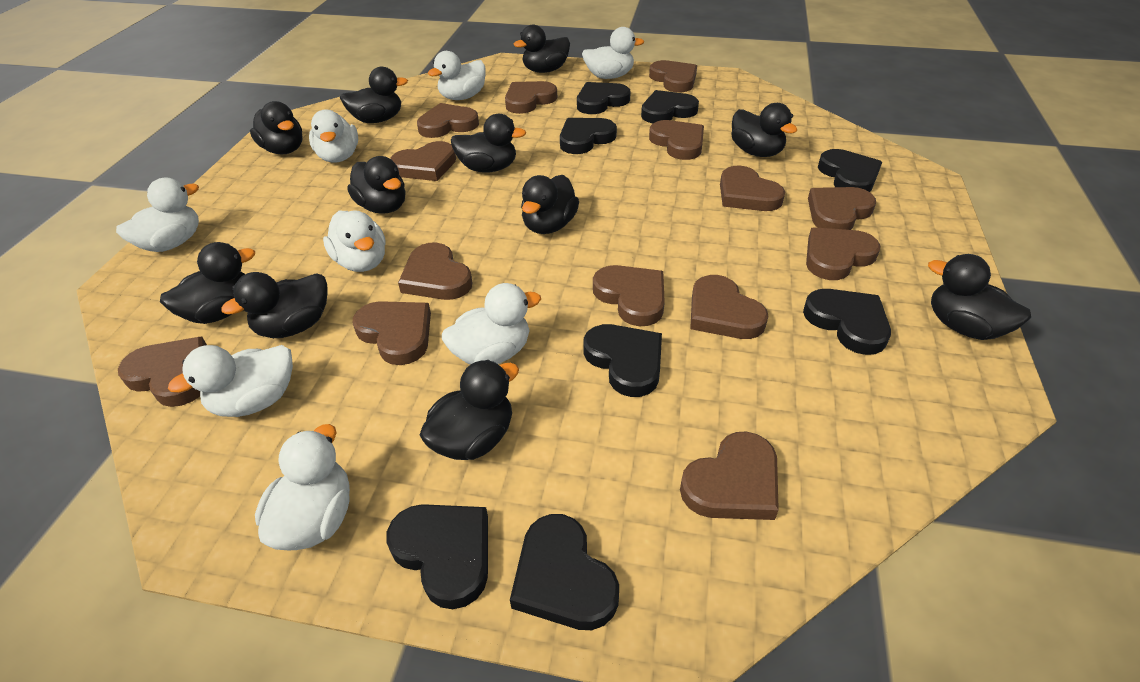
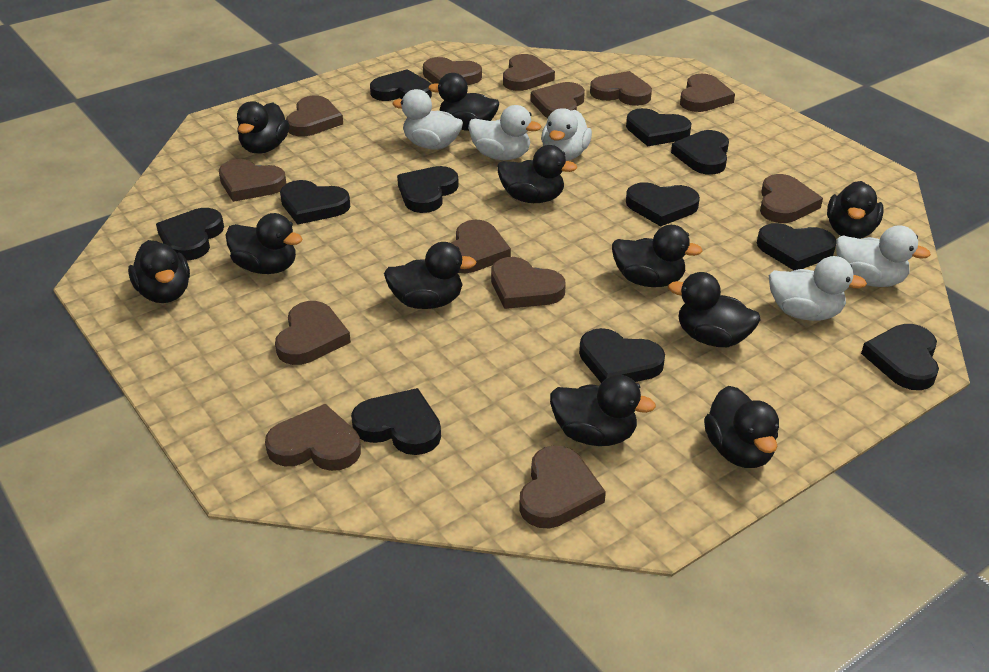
black heart: [387,504,488,609] [510,514,619,630] [560,118,617,154] [577,82,631,114] [584,324,662,397] [641,90,699,123] [803,289,891,355] [818,149,882,192] = 8 -> [156,208,224,261] [280,180,350,225] [351,388,441,455] [370,69,432,101] [397,166,459,213] [579,328,665,383] [626,108,692,146] [626,182,700,226] [671,130,729,175] [757,223,836,270] [861,324,939,390] = 11
brown heart: [118,337,207,407] [353,301,431,365] [390,141,456,181] [398,242,472,300] [417,103,479,138] [505,81,557,114] [593,265,665,326] [649,60,697,92] [649,120,704,160] [680,431,779,520] [690,275,768,339] [720,166,785,211] [806,227,881,280] [808,187,876,230] = 14 -> [219,159,286,202] [265,404,361,471] [275,301,351,365] [286,96,343,136] [423,57,482,85] [451,220,511,273] [491,257,566,309] [503,54,555,91] [519,445,606,529] [530,82,585,118] [590,71,652,106] [680,74,735,112] [760,174,823,223] = 13
white duck: [116,178,199,252] [168,345,293,417] [255,424,350,550] [309,110,358,162] [323,210,386,272] [428,51,486,100] [442,283,541,365] [582,27,644,79] = 8 -> [393,89,463,150] [468,105,541,160] [541,108,592,161] [769,256,867,321] [836,225,931,287] = 5

